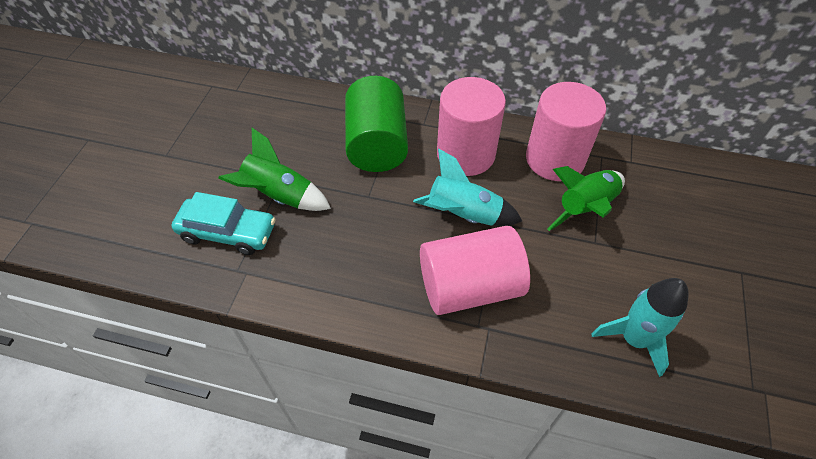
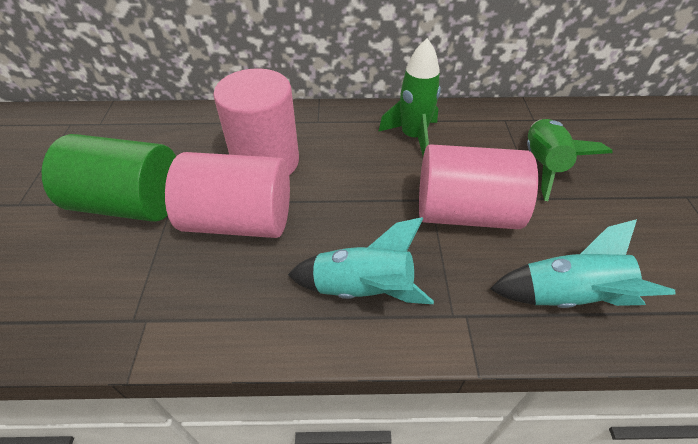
turquoise car: [172,192,276,255] = 1 -> none = 0

